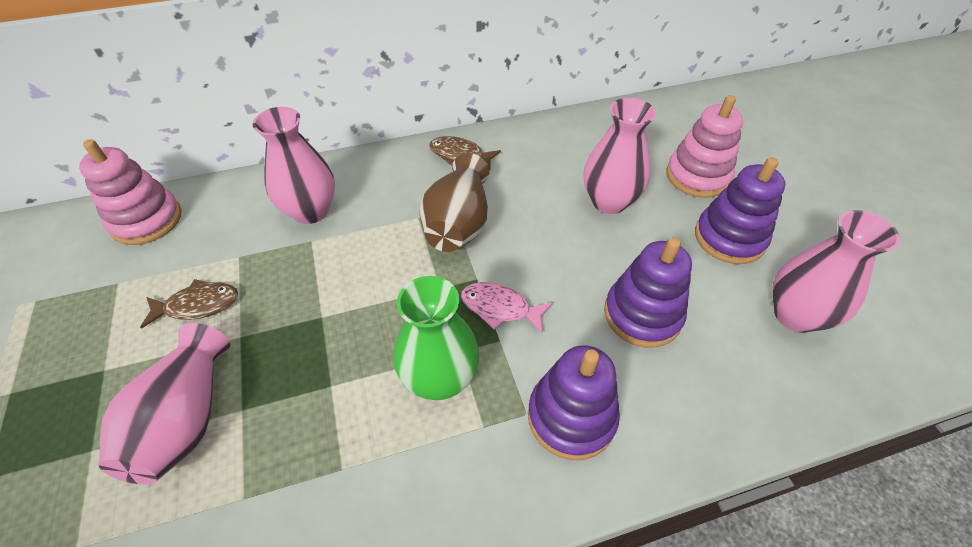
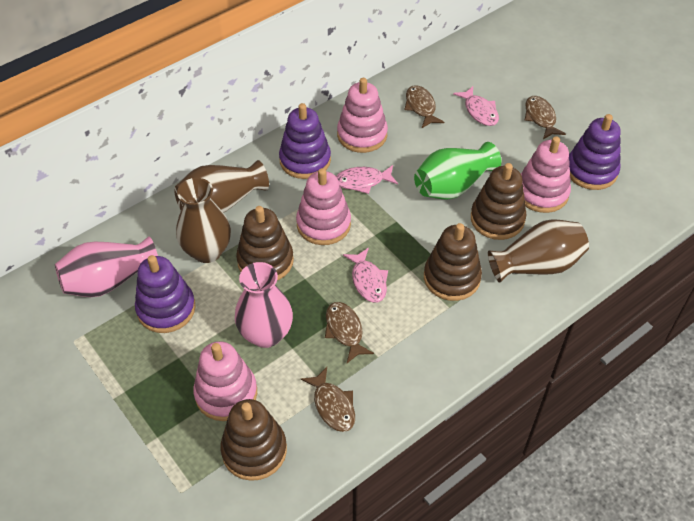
brown fish: [140,279,238,329] [429,136,501,169] = 2 -> [301,367,355,432] [325,302,374,363] [404,85,444,128] [524,96,566,139] = 4
brown stacking toy: none = 0 -> [220,399,287,481] [236,206,294,280] [424,223,482,301] [471,163,526,240] = 4
brown vase: [419,153,489,252] = 1 -> [174,160,269,213] [176,178,231,263] [488,219,589,283] = 3
pink fish: [461,282,553,333] = 1 -> [336,165,398,194] [343,247,388,303] [453,86,499,126] = 3
pink stacking toy: [79,139,181,245] [667,95,743,198] = 2 -> [193,341,257,421] [296,168,351,245] [337,78,388,153] [521,136,571,213] = 4
pink vase: [99,323,230,485] [253,107,335,224] [584,98,656,214] [773,210,900,333] = 4 -> [55,236,158,297] [235,262,293,348] = 2

